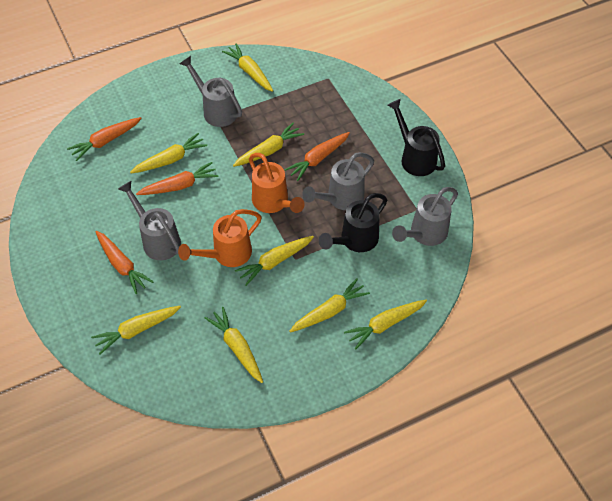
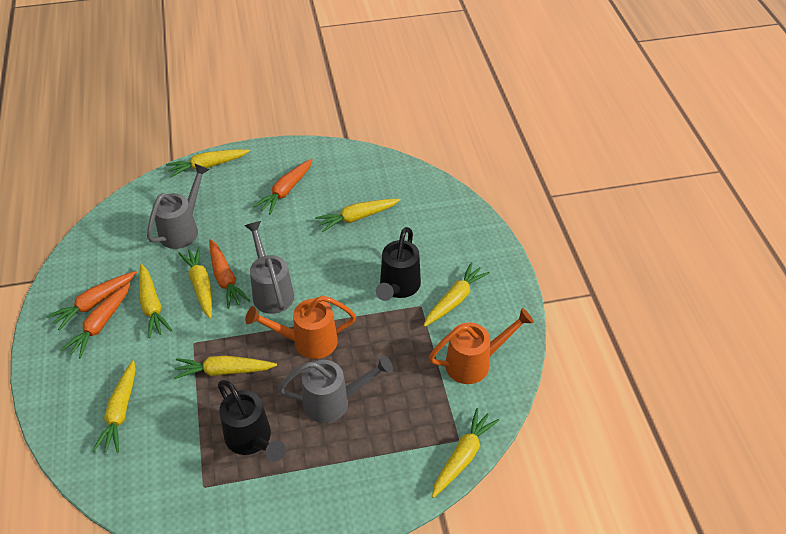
grey watering can: [118,181,181,260] [179,56,242,127] [302,152,374,210] [392,187,458,246] = 4 -> [147,163,210,249] [244,221,294,314] [278,355,393,423] = 3

